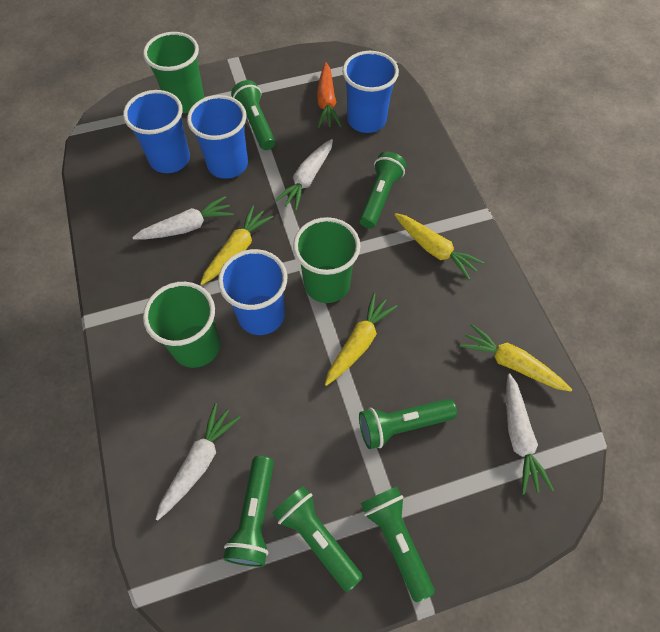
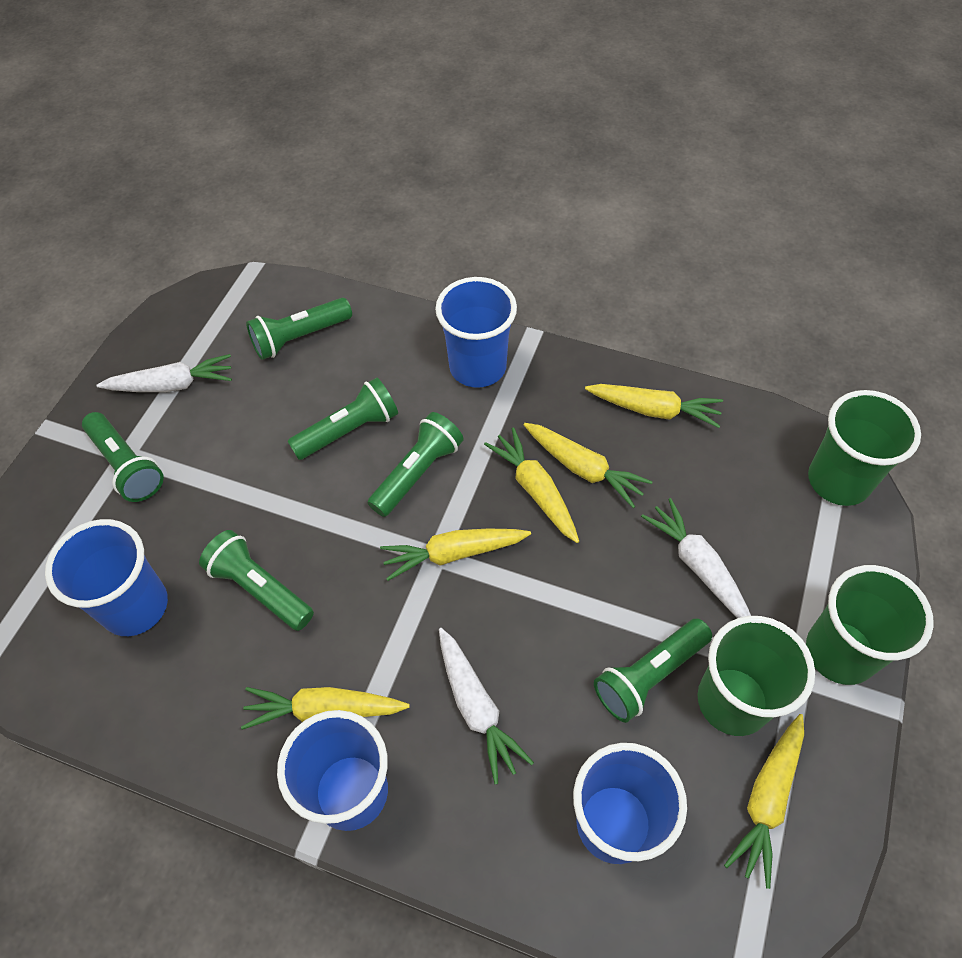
orange carrot: [317,62,341,128] = 1 -> none = 0
white carrot: [132,196,234,240] [156,403,241,521] [275,139,333,211] [506,374,554,495] = 4 -> [96,354,232,392] [439,628,534,784] [641,498,751,618] = 3
yellow carrot: [200,205,273,285] [325,293,398,386] [394,213,485,280] [460,324,572,391] = 4 -> [241,687,410,730] [380,529,531,581] [484,427,579,543] [524,423,653,508] [585,384,723,428] [724,714,804,889] = 6

